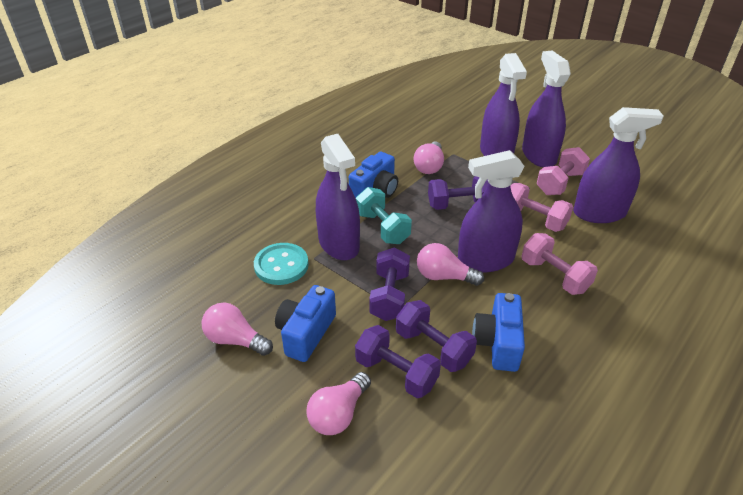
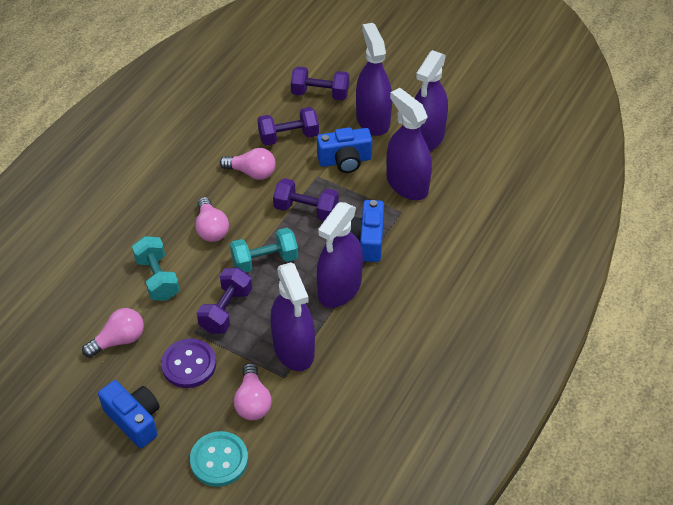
pink dumbbell: [510,183,573,232] [522,233,598,295] [537,147,590,195] = 3 -> none = 0
purple button: none = 0 -> [161,339,216,388] = 1
turquoise dumbbell: [356,187,412,244] = 1 -> [132,236,180,301] [230,228,298,273] = 2

